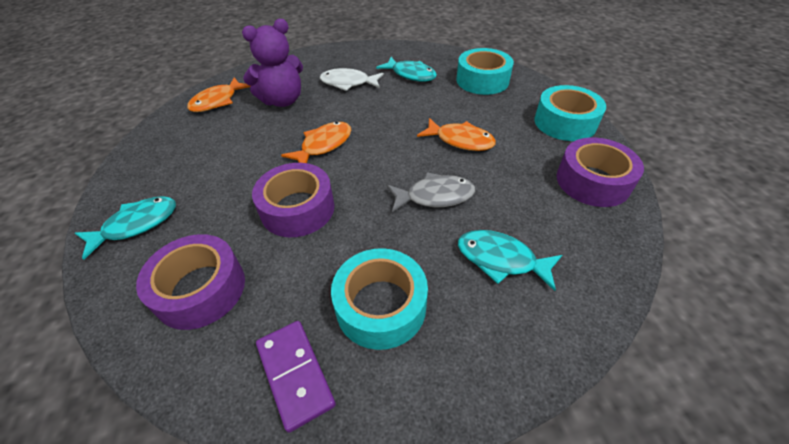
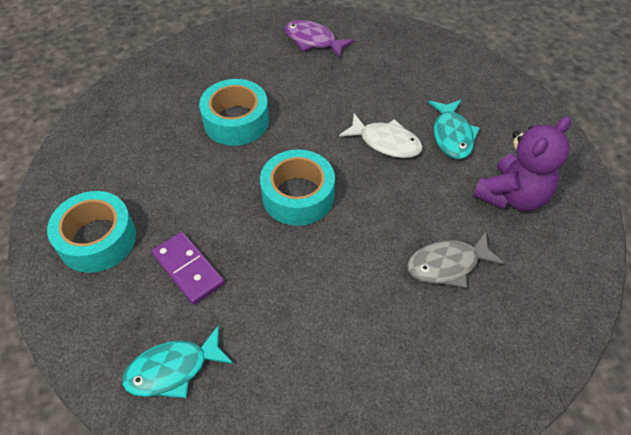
orange fish: [187,78,250,112] [281,122,351,163] [417,118,496,151] = 3 -> none = 0
purple fish: none = 0 -> [285,20,355,58] = 1
purple tape: [136,234,245,330] [252,163,335,237] [556,137,644,207] = 3 -> none = 0
turquoise fish: [75,196,176,260] [376,57,437,82] [458,230,562,291] = 3 -> [122,325,233,398] [429,100,480,159] = 2

